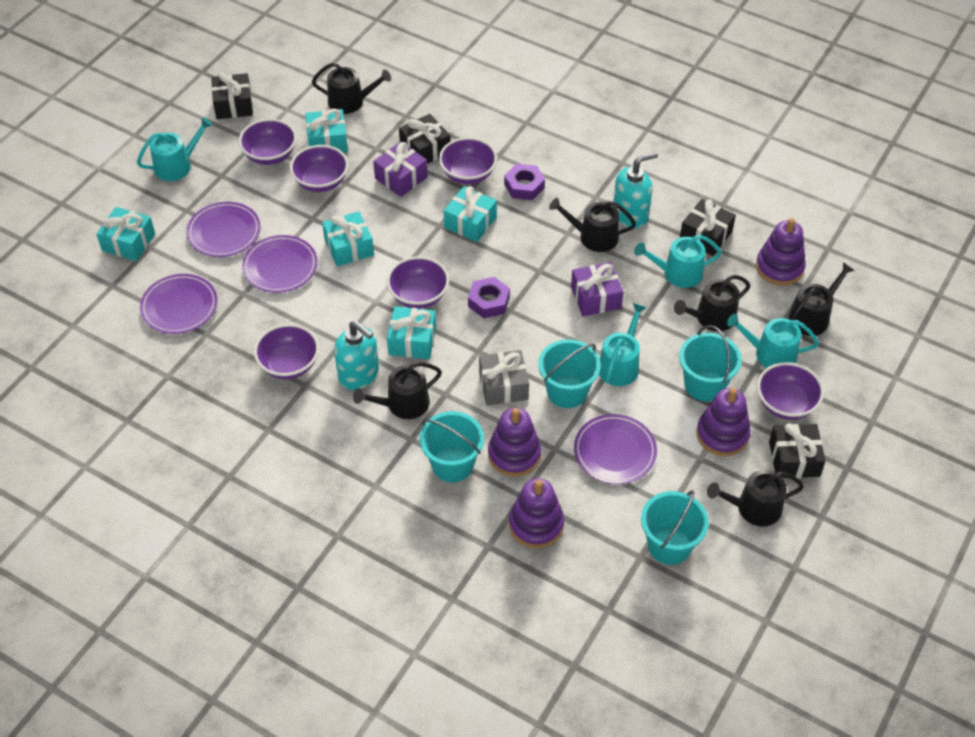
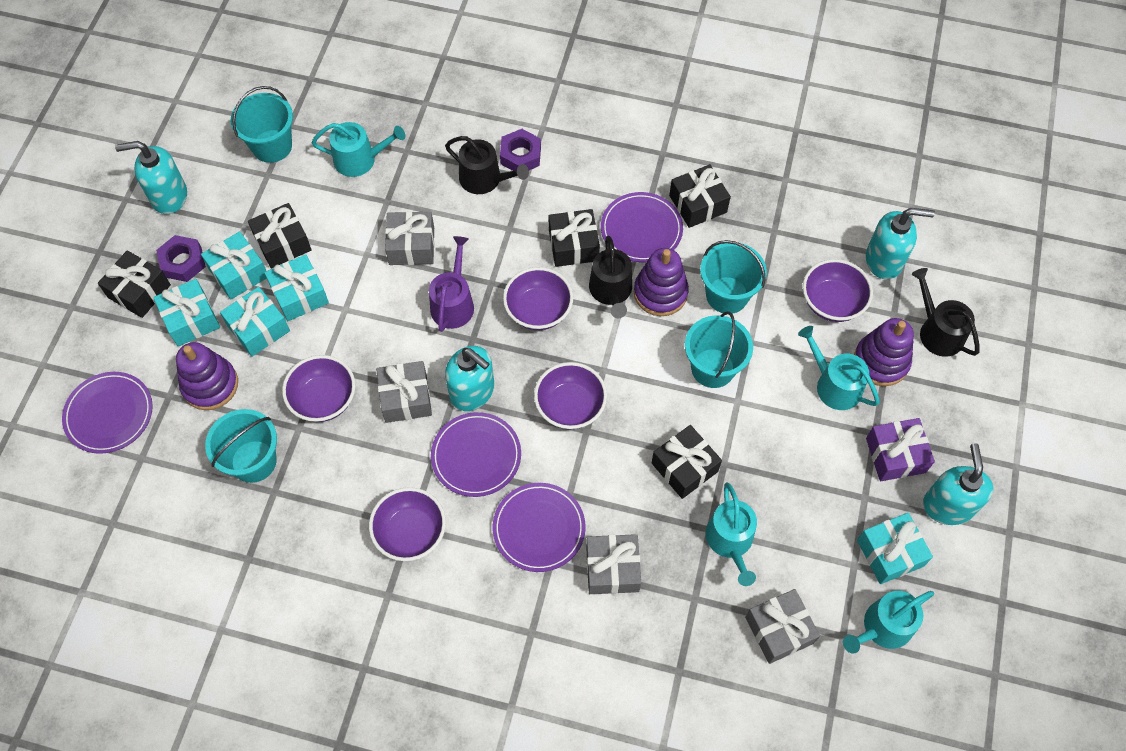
black gift: [211,72,253,119] [399,114,451,164] [680,199,736,256] [769,423,826,478] = 4 -> [98,250,171,318] [248,203,312,268] [548,209,600,267] [652,425,722,499] [669,164,731,228] = 5
black watering can: [312,63,391,114] [353,362,442,419] [549,198,636,252] [674,275,750,331] [707,470,804,526] [788,262,855,336] = 6 -> [445,136,529,194] [589,236,632,318] [912,268,980,357] = 3
grey gift: [479,350,529,406] = 1 -> [376,361,432,423] [385,211,435,265] [586,534,641,594] [745,589,820,664] = 4
purple bowl: [239,119,297,165] [254,324,319,379] [290,145,349,192] [387,256,449,309] [439,137,497,184] [757,362,824,420] = 6 -> [282,355,356,422] [369,487,446,561] [503,267,573,330] [534,362,607,429] [803,259,873,322] = 5
purple gift: [373,142,428,197] [571,262,623,316] = 2 -> [866,418,935,481] = 1
purple stacking toy: [488,408,542,477] [509,478,564,548] [696,388,751,456] [756,218,806,286] = 4 -> [176,342,238,410] [634,248,689,316] [854,318,914,386] = 3
purple watering can: none = 0 -> [429,236,474,332] = 1
turquoise soap dispenser: [334,320,379,390] [614,152,658,229] = 2 -> [115,141,187,214] [445,346,494,411] [866,208,935,279] [923,443,993,525] = 4

